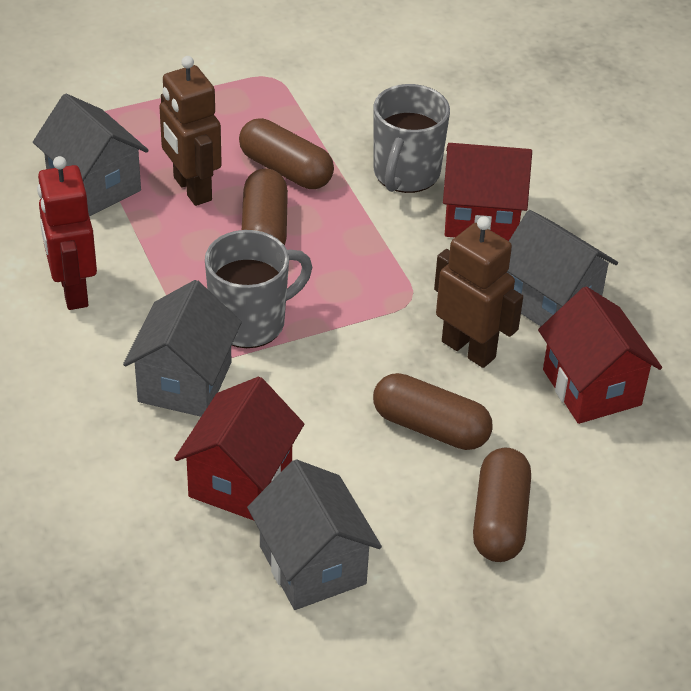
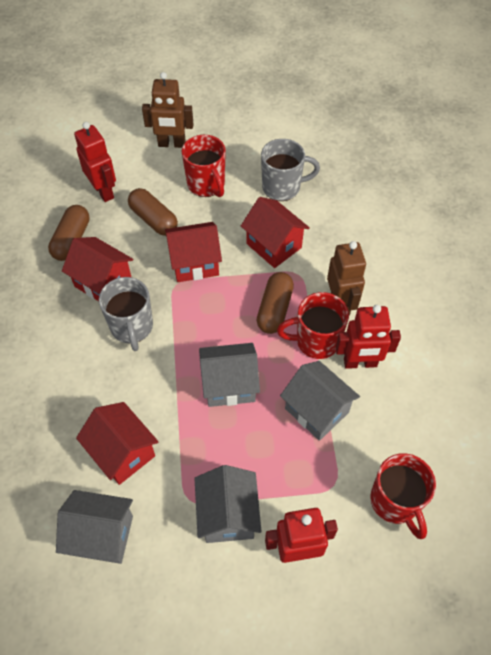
brown capsule: [239,118,334,189] [242,168,288,246] [373,373,493,450] [473,448,531,562] = 4 -> [48,205,90,261] [128,188,178,236] [256,272,294,334] = 3
red house: [174,377,304,521] [443,143,532,241] [538,287,662,424] = 3 -> [62,237,133,301] [76,402,158,485] [165,222,222,282] [241,197,310,268] = 4
red mug: none = 0 -> [182,135,226,197] [277,292,349,359] [370,453,436,539] = 3
red robot: [37,156,97,310] = 1 -> [74,122,116,202] [265,508,338,563] [336,305,401,369] = 3

